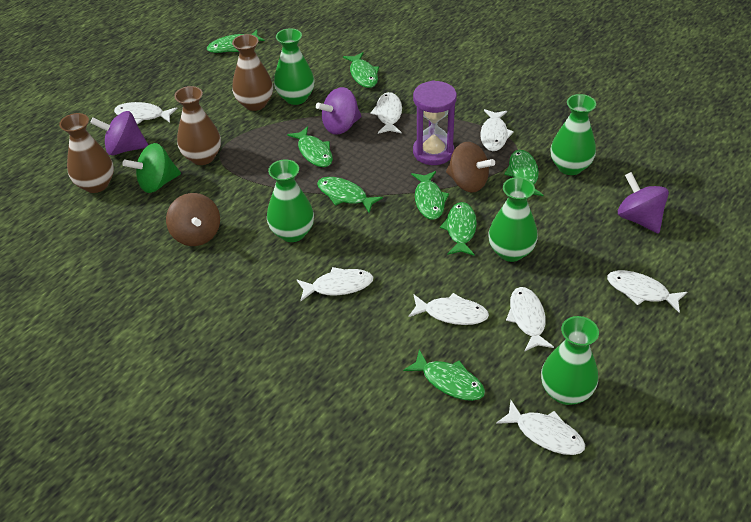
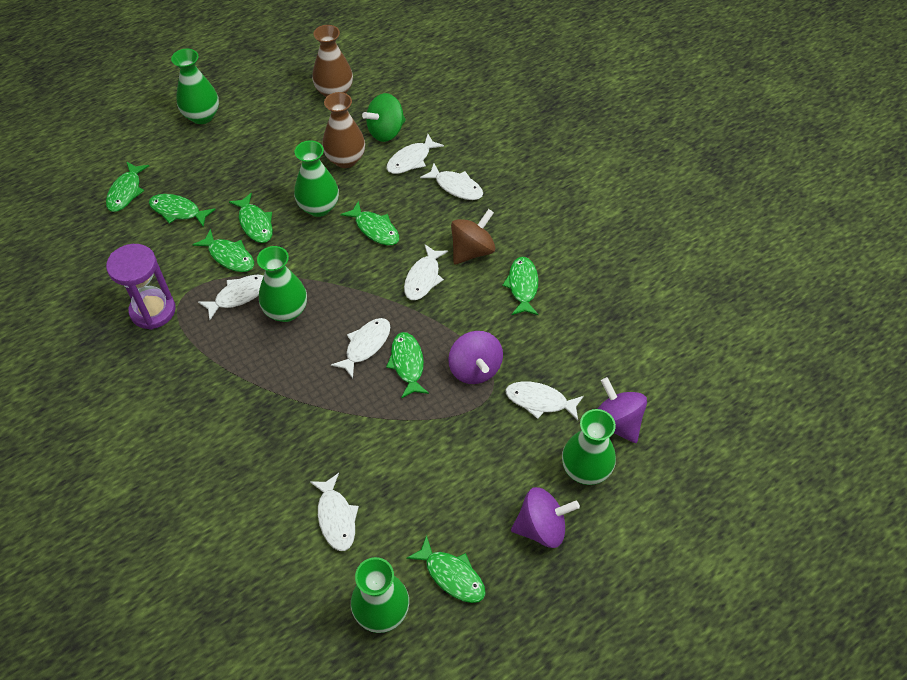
brown spinning top: [166,193,220,246] [446,142,495,193] = 2 -> [451,209,495,264] = 1
brown vase: [59,113,114,193] [174,86,221,165] [232,34,273,111] = 3 -> [312,25,353,97] [322,92,365,168] = 2
white fish: [114,102,178,124] [297,267,373,301] [370,92,402,134] [409,293,489,325] [480,109,514,151] [496,400,585,455] [506,287,554,352] [607,270,687,313] = 8 -> [198,275,264,320] [310,473,359,551] [331,318,390,379] [386,134,444,174] [404,244,448,300] [420,163,483,200] [505,381,584,420] = 7

